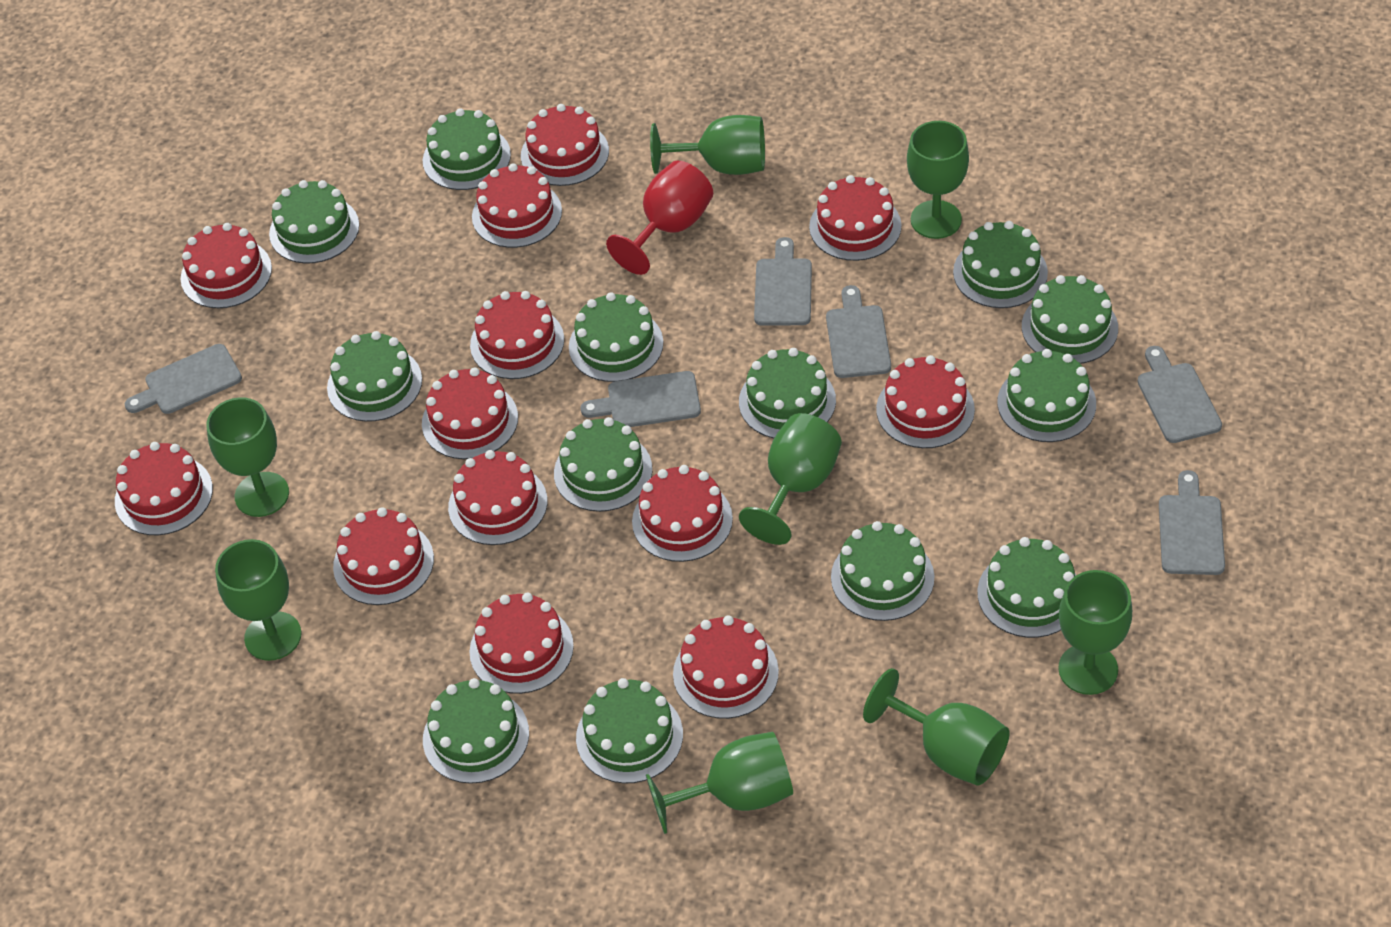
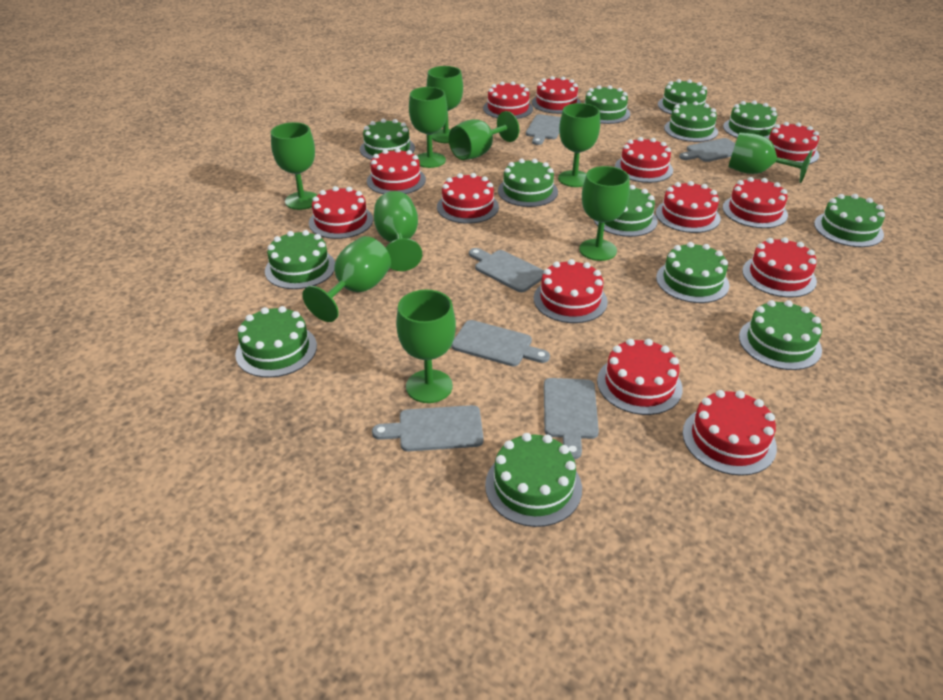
green goblet: [206,397,289,517] [215,539,302,661] [646,732,793,834] [650,115,765,175] [739,413,842,545] [863,668,1009,786] [907,121,969,239] [1058,570,1132,695] = 8 -> [271,122,317,210] [303,236,391,322] [374,191,422,271] [396,290,456,403] [409,87,448,168] [427,66,463,143] [449,111,519,160] [558,103,600,187] [579,166,630,261] [728,132,813,183] = 10
red goblet: [606,161,713,275] = 1 -> none = 0

